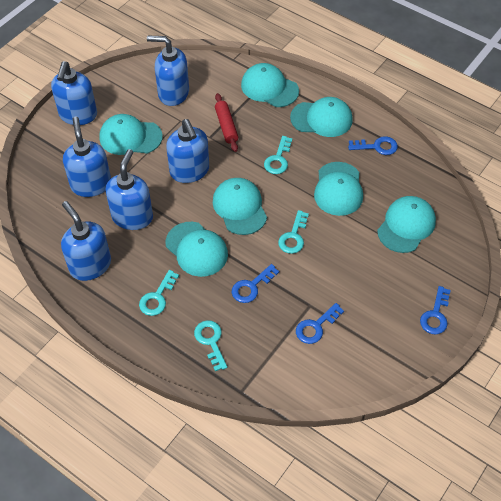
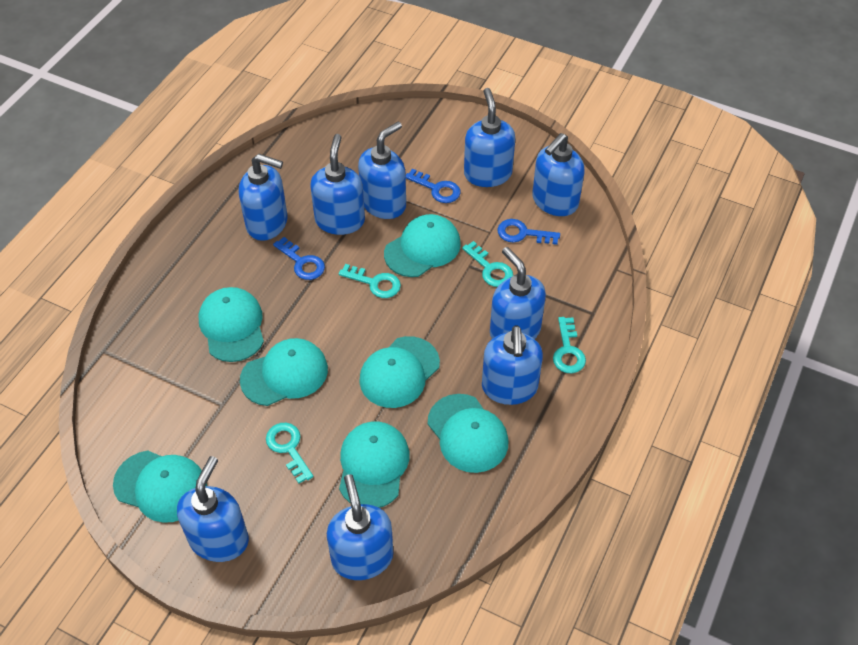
blue key: [232,264,279,303] [296,303,344,344] [348,136,398,155] [420,286,451,334] = 4 -> [273,237,325,280] [406,168,461,203] [497,219,560,245] = 3
blue soap dispenser: [51,61,97,125] [61,201,111,281] [63,117,111,197] [106,149,153,230] [147,35,189,106] [166,119,209,183] = 6 -> [177,456,249,562] [239,154,288,241] [310,134,365,235] [327,474,393,580] [358,122,406,219] [464,88,515,187] [482,325,543,405] [490,247,546,339] [532,133,585,216] = 9
red rolling pin: [215,93,238,152] = 1 -> none = 0

